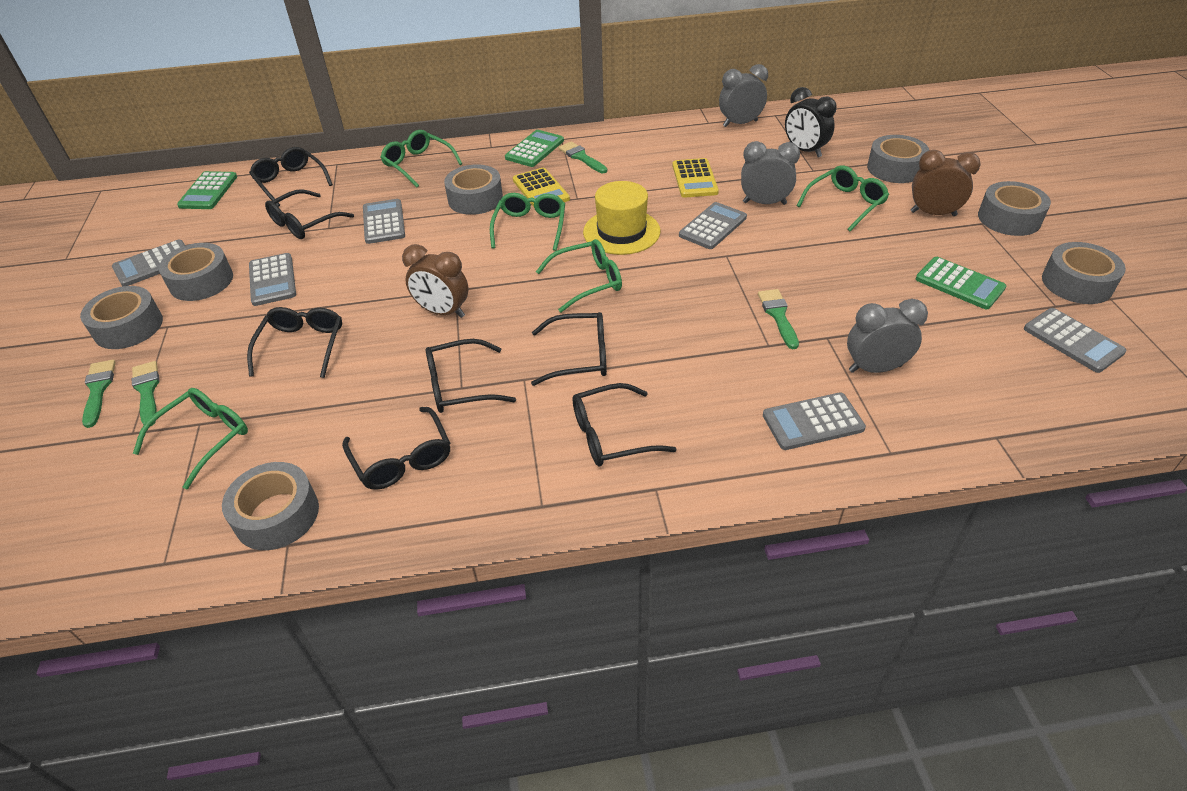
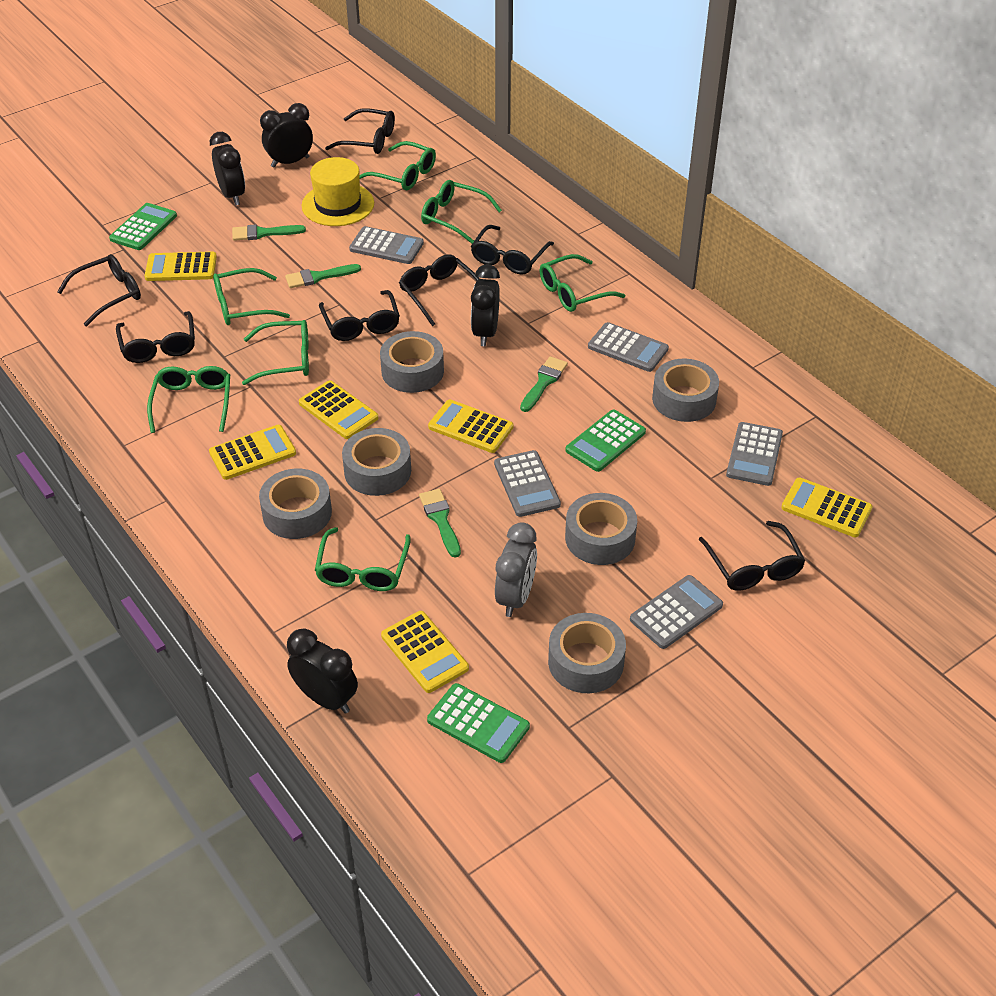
black clock: [785,87,837,158] = 1 -> [210,132,245,205] [260,103,313,168] [287,629,358,714] [471,264,500,346] = 4
brown clock: [402,244,469,318] [910,150,981,216] = 2 -> none = 0
green glasses: [133,388,248,489] [381,130,462,187] [490,193,565,251] [536,239,622,313] [797,165,889,231] = 5 -> [147,366,230,433] [213,268,290,325] [242,320,309,385] [315,527,411,591] [359,141,436,190] [421,180,502,244] [539,254,625,312] = 7
grey calculator: [112,240,185,286] [249,253,296,306] [363,199,405,244] [679,202,747,249] [763,393,866,450] [1024,308,1127,373] = 6 -> [349,226,424,264] [494,450,561,517] [588,322,669,372] [630,575,723,649] [726,422,783,486] = 5
grey clock: [719,64,768,127] [741,141,800,205] [847,299,928,373] = 3 -> [495,523,537,617] = 1
grey tape: [80,286,163,349] [159,243,233,301] [222,462,319,550] [444,165,503,215] [867,135,929,183] [978,181,1051,236] [1042,242,1126,304] = 7 -> [259,468,332,539] [342,428,411,496] [380,331,444,393] [548,613,626,693] [565,493,637,565] [652,359,719,422] = 6
yellow calculator: [513,168,570,207] [672,158,719,198] = 2 -> [145,251,217,281] [209,425,296,480] [299,380,378,439] [381,611,469,693] [428,400,514,453] [781,478,873,537] = 6

